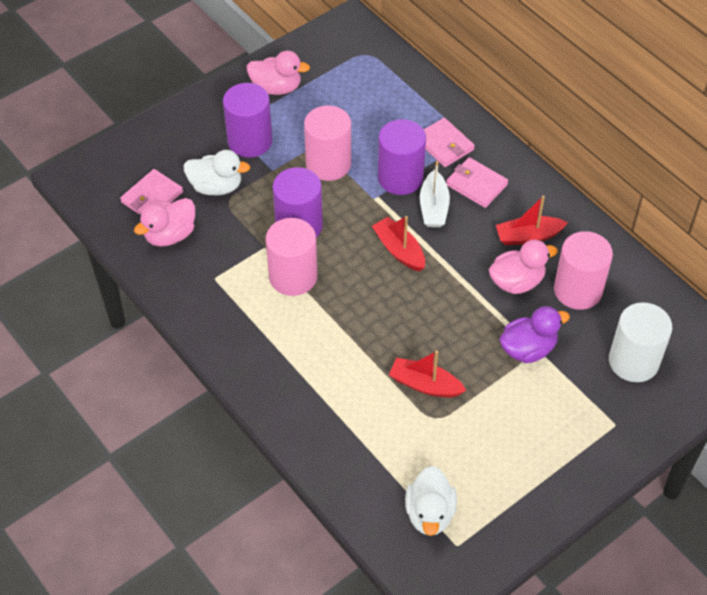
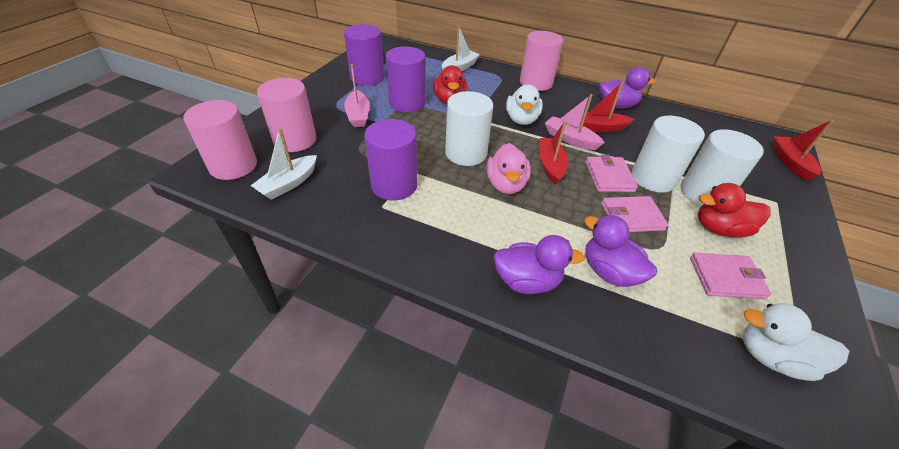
pink boat: none = 0 -> [344,64,370,127] [545,94,605,150] = 2
pink duck: [134,198,195,246] [247,51,310,95] [489,240,558,294] = 3 -> [487,143,531,194] = 1
purple duck: [499,306,570,363] = 1 -> [494,235,585,294] [584,215,657,287] [599,67,656,109] = 3
red duck: none = 0 -> [433,65,467,104] [698,183,771,237] = 2
white boat: [420,161,450,227] = 1 -> [250,128,317,200] [442,26,480,71] = 2
white cylinder: [609,302,672,382] = 1 -> [445,91,493,166] [632,116,705,193] [681,129,764,206] = 3

